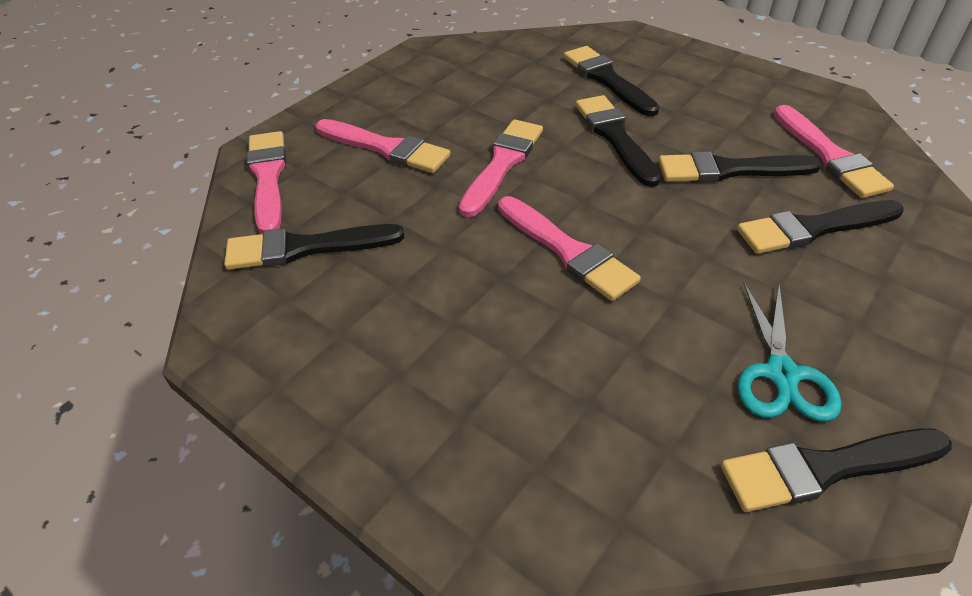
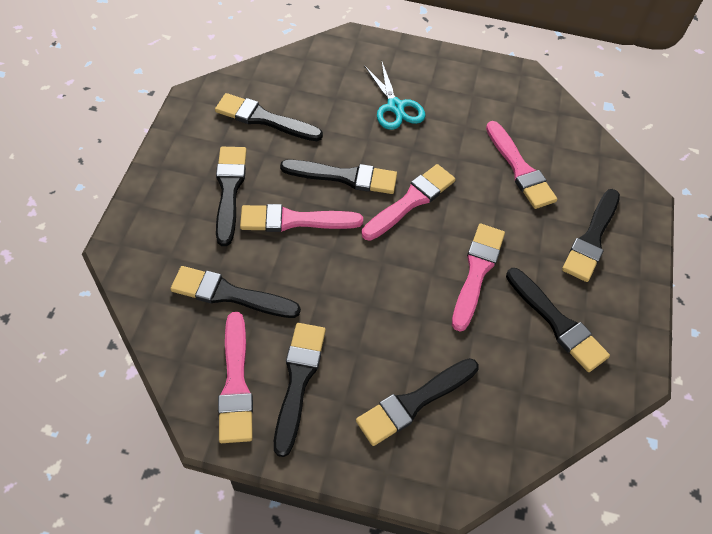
black brush: [224,224,405,270] [564,46,660,116] [575,95,661,187] [658,151,822,182] [721,428,952,512] [737,200,904,254] = 6 -> [171,266,301,318] [215,93,323,141] [216,147,247,246] [274,323,326,457] [280,159,397,194] [356,358,479,446] [506,268,610,372] [562,189,620,282] = 8

